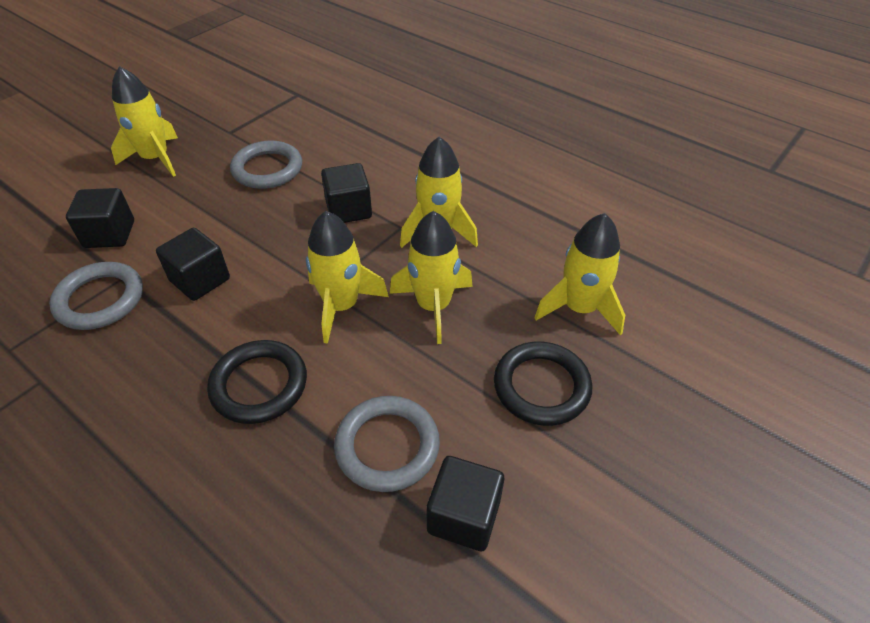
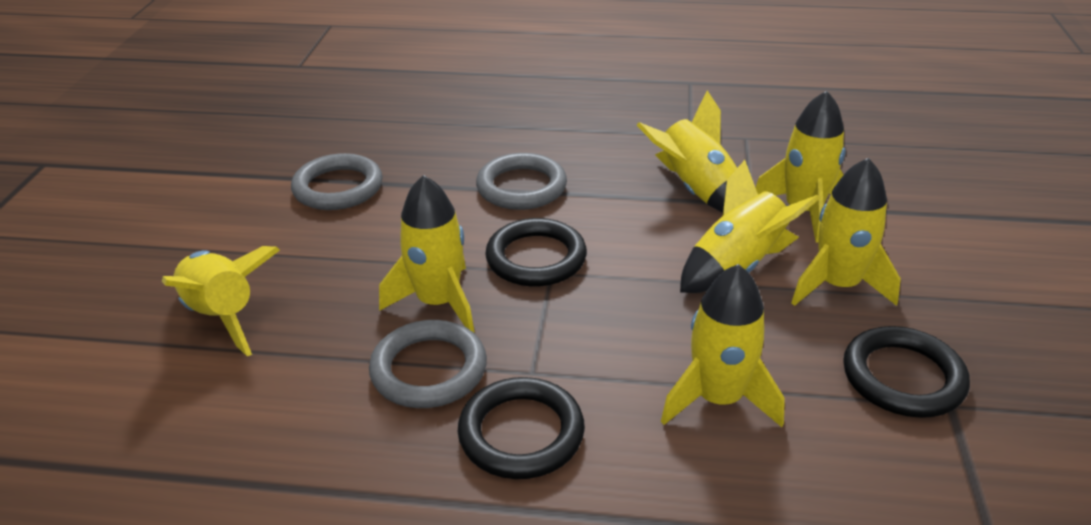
black cube: [66,188,134,248] [156,228,230,301] [321,163,372,223] [426,456,504,551] = 4 -> none = 0
black ring: [207,340,307,424] [494,342,592,426] = 2 -> [458,377,585,479] [485,218,587,287] [843,326,970,418] = 3
yellow rocket: [111,66,178,177] [306,211,389,344] [390,211,473,344] [400,137,478,248] [534,213,625,335] = 5 -> [162,246,280,356] [379,175,474,332] [637,90,737,213] [661,264,785,427] [680,160,820,293] [756,90,846,243] [791,157,901,306] = 7

